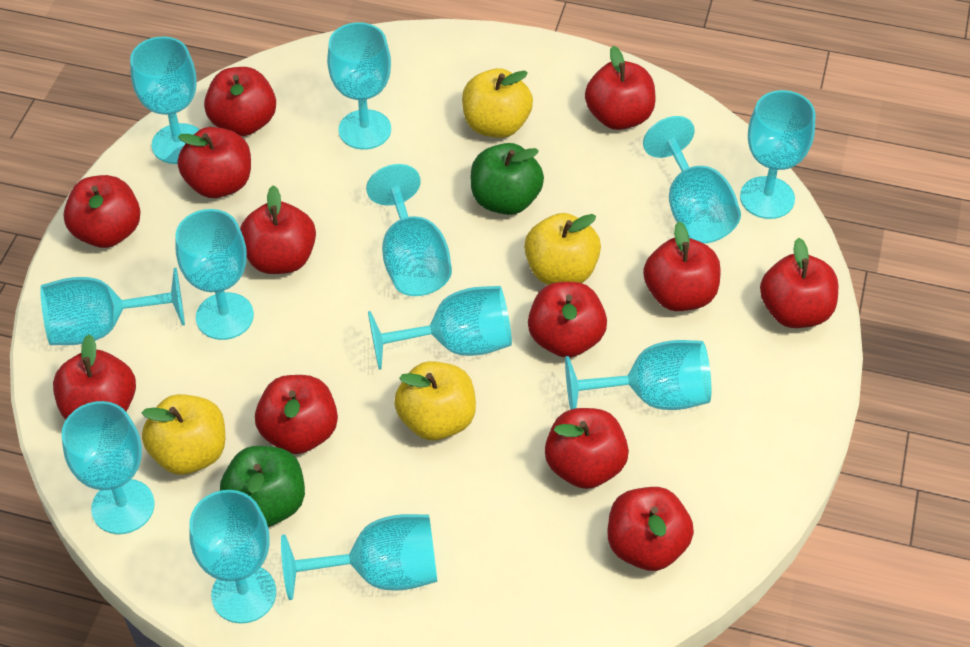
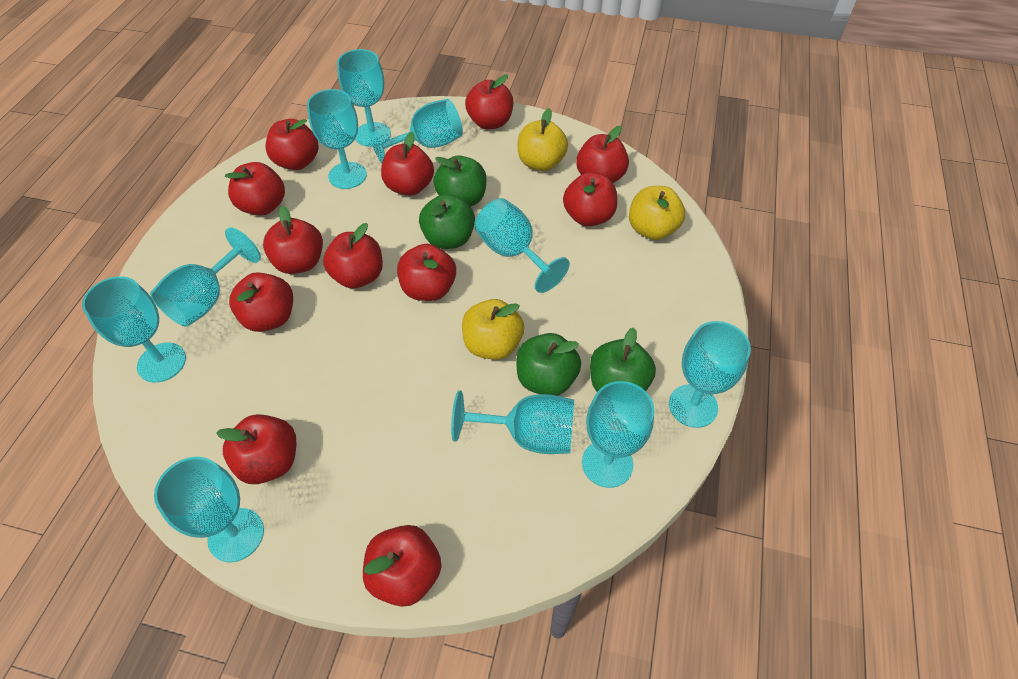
green apple: [220,446,305,527] [471,143,544,215] = 2 -> [419,194,475,249] [433,156,487,207] [517,333,581,396] [590,327,656,392] = 4
turquoise goblet: [40,268,185,345] [61,401,155,534] [130,37,200,164] [175,209,254,340] [189,490,276,624] [281,514,437,600] [327,22,391,150] [366,164,452,296] [368,286,512,370] [565,340,711,410] [643,116,741,243] [740,90,815,219] = 12 -> [82,276,186,383] [150,227,261,327] [154,457,264,562] [307,89,367,189] [337,49,391,147] [368,99,463,164] [451,390,574,454] [475,198,570,293] [582,381,654,488] [669,321,751,428] = 10
yellow apple: [142,394,225,475] [394,361,476,440] [462,68,533,138] [524,213,601,285] = 4 -> [462,299,524,360] [517,108,568,171] [629,186,685,240] = 3

